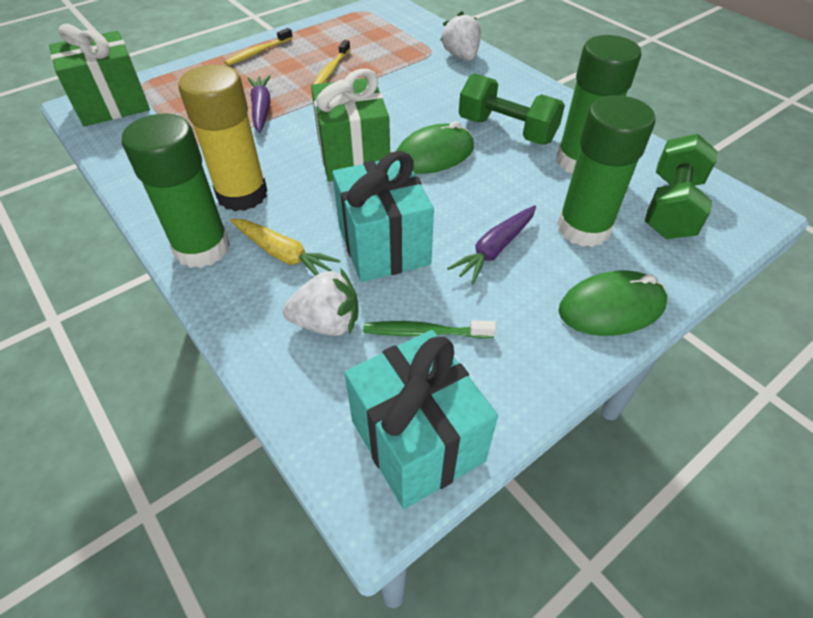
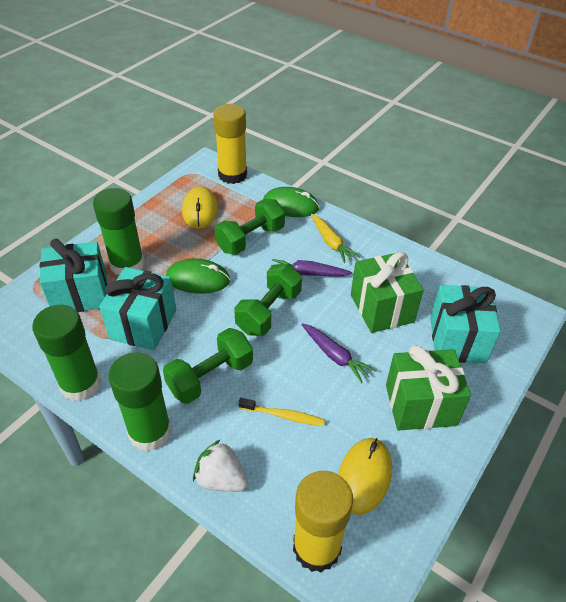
green dumbbell: [459,73,565,144] [645,134,718,239] = 2 -> [163,328,253,404] [214,199,285,255] [234,264,302,336] = 3
green toothbrush: [363,320,496,338] = 1 -> none = 0
turquoise gift: [332,151,434,282] [344,330,498,509] = 2 -> [40,238,107,312] [99,267,176,350] [430,285,501,363] = 3
white strawberry: [283,269,359,336] [440,11,481,61] = 2 -> [193,439,248,492] = 1
yellow glue stick: [179,65,268,211] = 1 -> [213,104,247,184] [293,471,353,572] = 2
yellow mouse: none = 0 -> [182,187,218,229] [338,438,392,515] = 2
yellow toothbrush: [225,28,293,66] [313,40,350,84] = 2 -> [238,398,325,426] = 1

